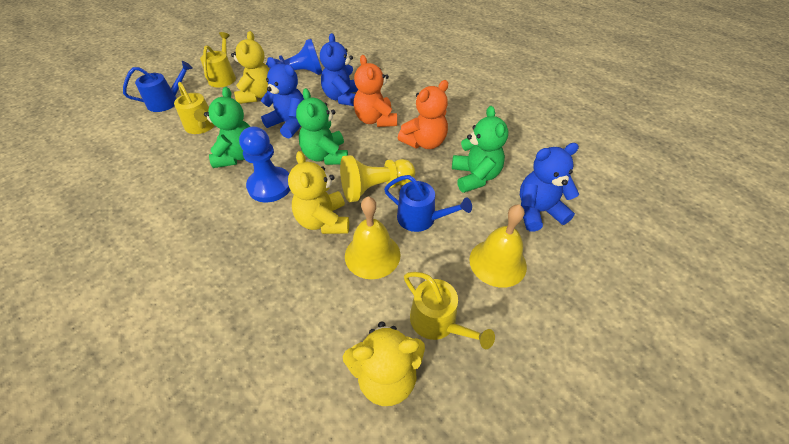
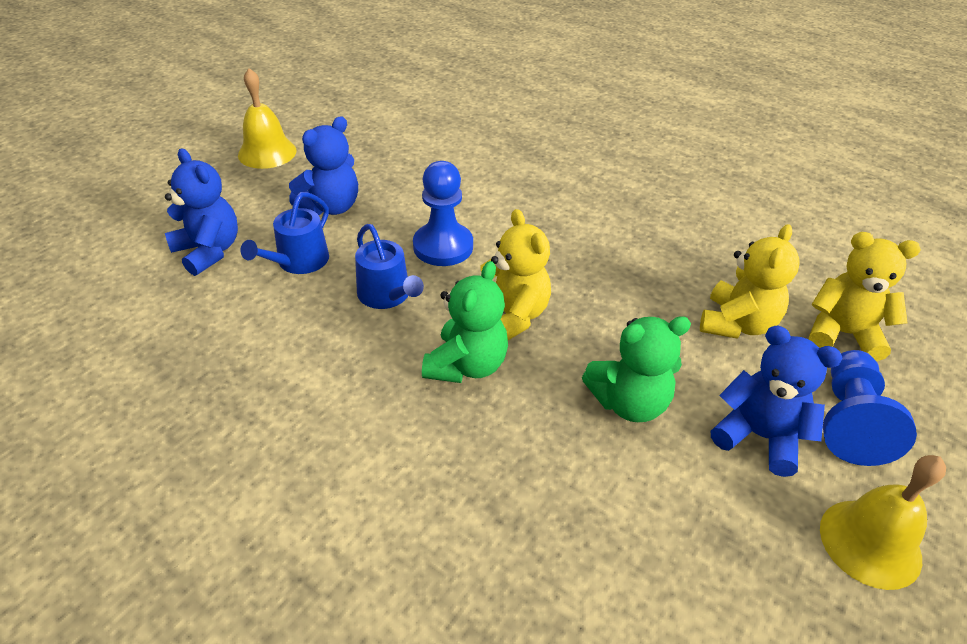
green teddy bear: [204,87,250,168] [296,88,348,165] [452,106,508,193] = 3 -> [422,261,508,383] [582,316,691,422] = 2
orange teddy bear: [353,55,397,127] [398,80,448,149] = 2 -> none = 0
yellow pawn: [340,155,415,202] = 1 -> none = 0
yellow watering can: [174,82,215,134] [200,32,236,87] [404,272,495,349] = 3 -> none = 0

